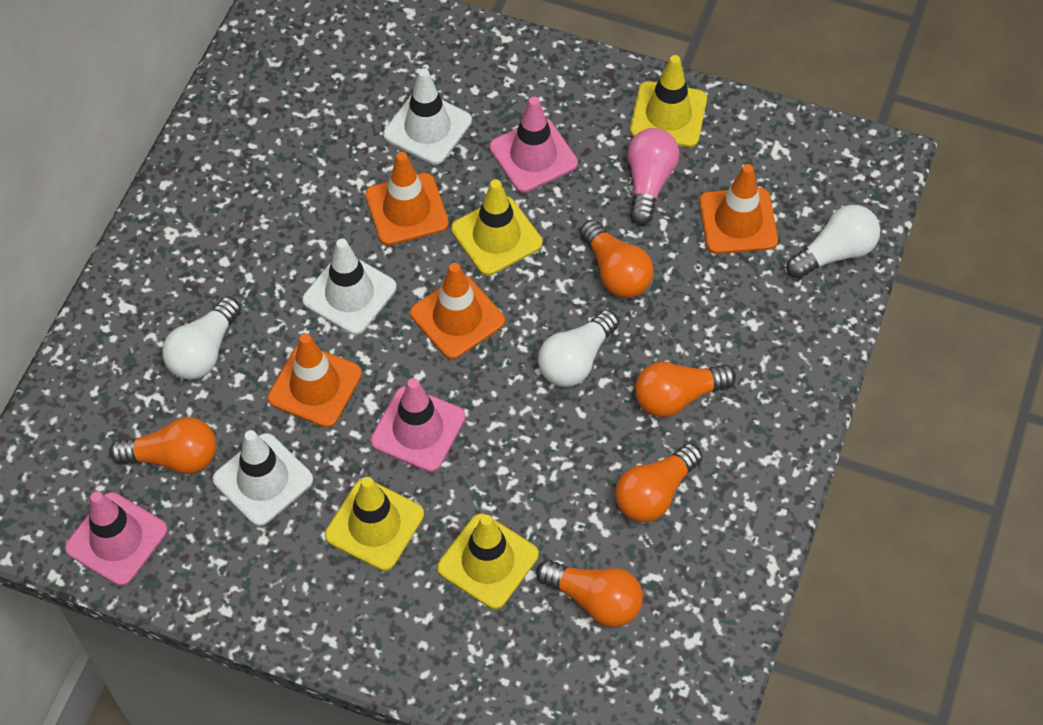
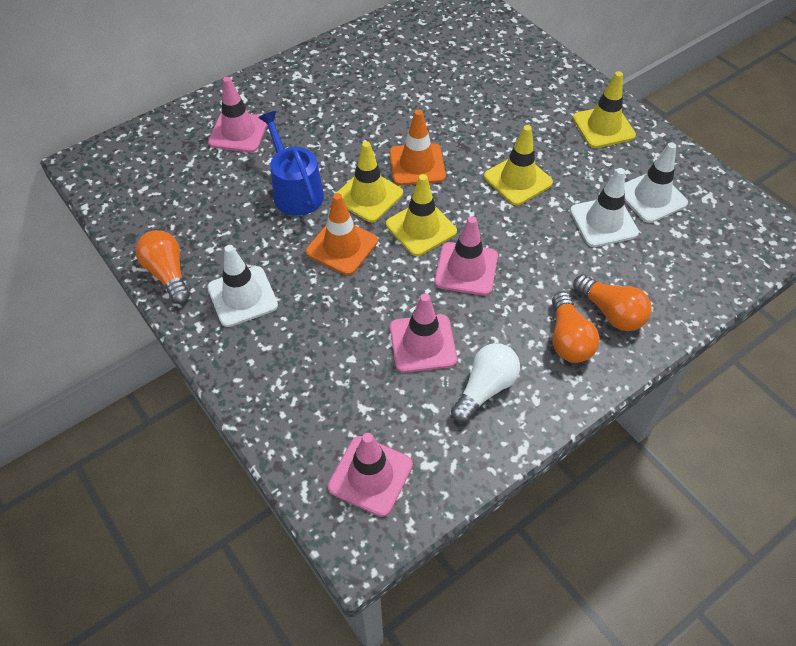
blue watering can: none = 0 -> [258,111,324,216] = 1
orange light bulb: [109,417,216,474] [536,560,643,627] [580,220,654,298] [615,443,702,522] [635,362,736,417] = 5 -> [135,230,190,304] [552,292,600,363] [573,275,652,331] = 3
orange traffic cone: [268,333,362,428] [365,152,449,245] [410,263,505,359] [699,164,778,254] = 4 -> [306,193,378,275] [390,109,446,185] = 2
pink light bulb: [627,128,680,225] = 1 -> none = 0
pink traffic cone: [65,492,168,586] [370,378,465,472] [489,97,578,193] = 3 -> [208,77,267,152] [328,433,413,517] [390,293,457,373] [434,216,498,296] = 4
white light bulb: [162,296,241,380] [538,309,619,387] [786,205,880,279] = 3 -> [451,343,520,423] = 1

